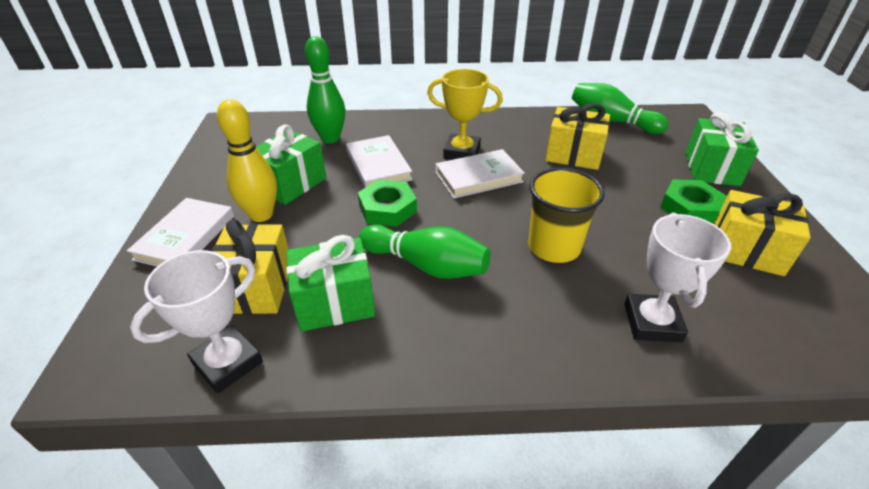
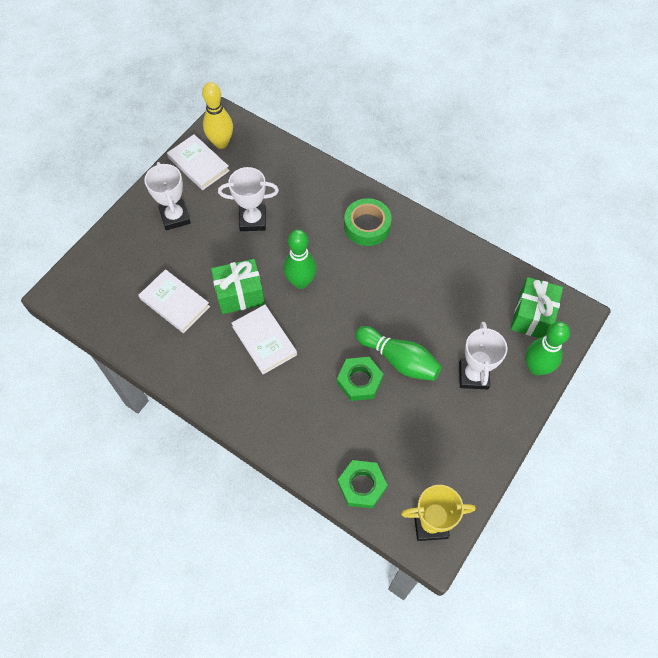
green gift: [256,124,326,205] [286,235,375,332] [685,112,759,186] = 3 -> [211,259,265,314] [511,277,563,338] = 2
green tape: none = 0 -> [344,198,392,246] = 1
white trophy: [130,250,263,394] [624,213,731,343] = 2 -> [144,162,191,230] [218,167,279,231] [459,322,507,390] = 3
yellow cup: [528,168,605,263] = 1 -> none = 0
yellow gift: [212,219,289,314] [545,104,610,170] [714,190,811,276] = 3 -> none = 0

